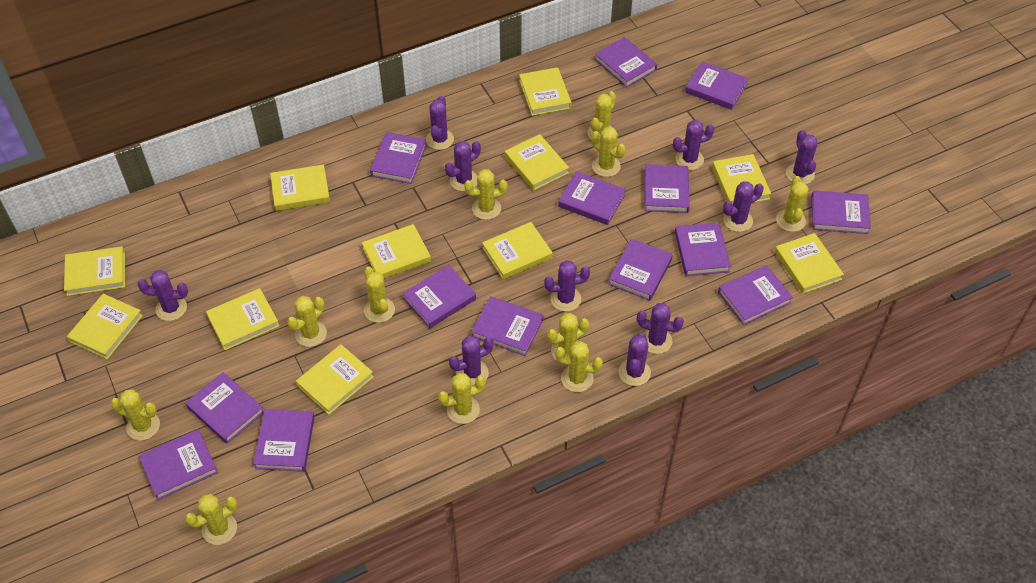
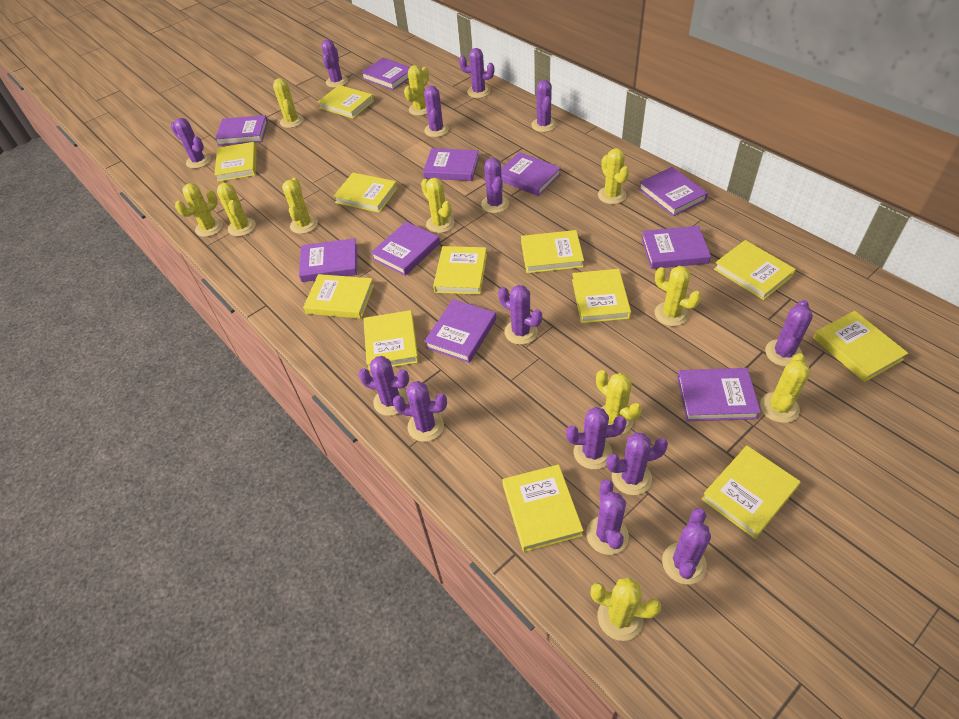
purple book: [139,429,218,500] [185,372,264,444] [253,409,315,472] [370,132,427,184] [402,265,476,328] [471,296,544,356] [558,171,626,225] [594,37,657,88] [608,239,673,301] [644,164,690,213] [675,222,731,276] [685,61,749,110] [718,265,793,325] [811,191,871,234] = 14 -> [215,115,268,146] [299,238,357,282] [361,58,410,90] [371,222,440,276] [423,148,479,181] [424,299,496,363] [501,152,561,196] [639,167,708,216] [641,226,711,269] [677,368,761,421] = 10
purple cactus: [138,270,188,321] [426,96,454,150] [445,141,481,191] [449,336,494,385] [544,260,590,311] [619,333,651,386] [637,303,684,354] [673,120,715,170] [723,181,764,232] [786,130,817,184] = 10 -> [171,118,211,169] [321,39,348,88] [358,356,409,416] [393,381,447,442] [424,86,449,137] [459,48,494,98] [481,158,509,213] [498,285,542,345] [531,80,557,132] [566,407,627,470] [586,479,629,555] [606,432,668,495] [662,508,711,584] [765,300,813,367] = 14
yellow book: [64,246,125,296] [67,294,143,359] [206,288,279,350] [270,165,330,211] [296,344,374,415] [362,224,431,279] [482,222,553,279] [505,134,569,191] [519,67,572,116] [712,154,771,204] [775,233,844,294] = 11 -> [214,142,257,182] [303,274,374,319] [318,85,374,119] [333,173,398,213] [364,310,419,371] [433,246,487,295] [502,464,584,552] [521,230,584,273] [572,269,631,323] [702,445,801,539] [714,240,796,300] [813,311,908,382] = 12

